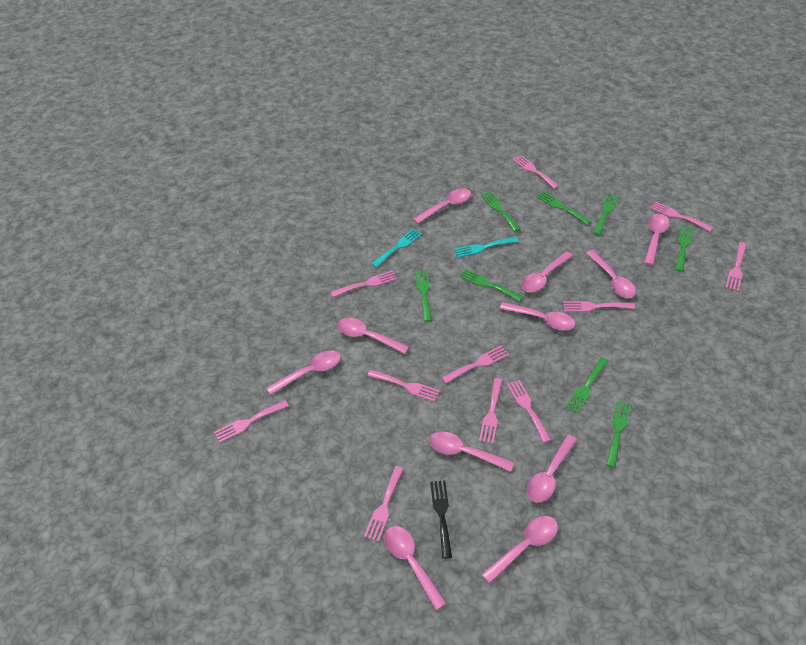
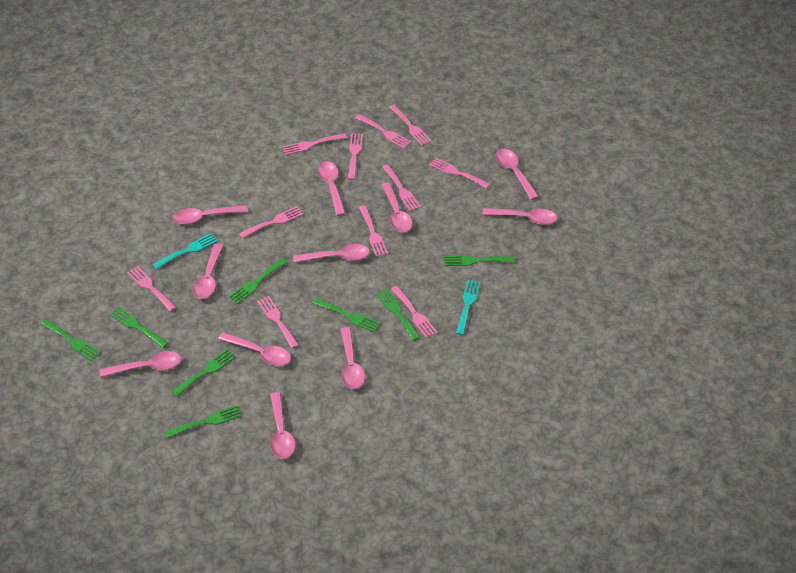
black fork: [430,480,452,559] = 1 -> none = 0

